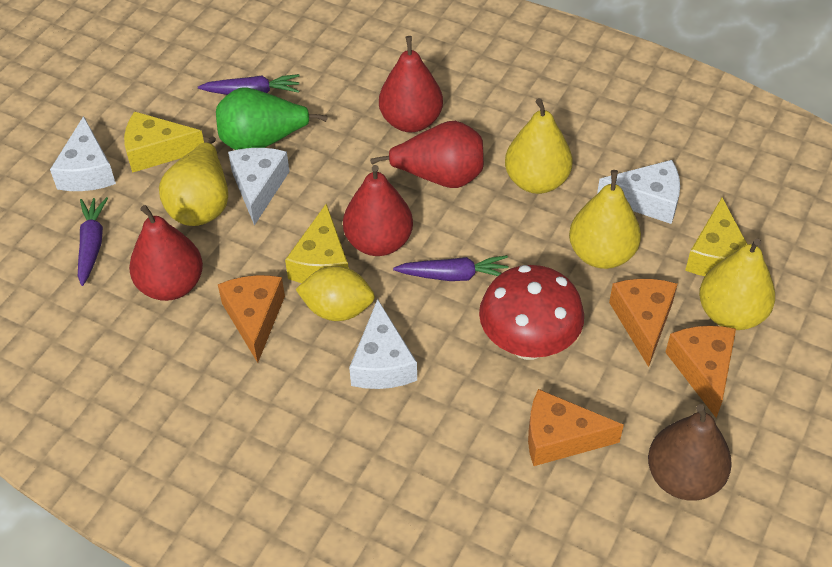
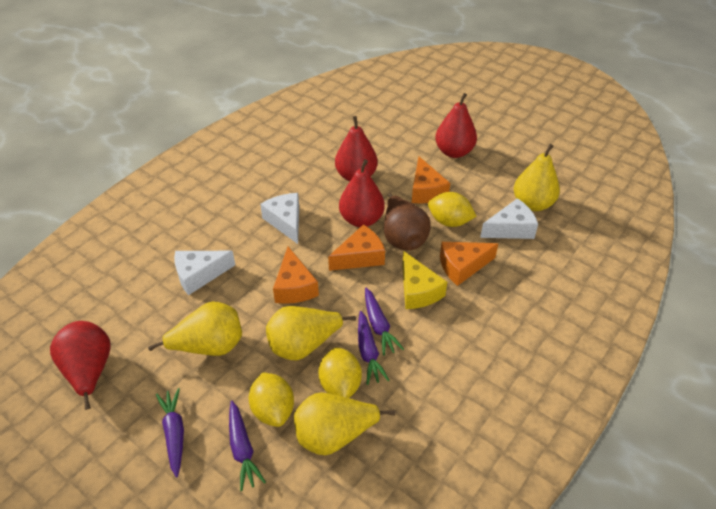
green pear: [216,87,328,150] = 1 -> none = 0
purple carrot: [78,197,108,286] [198,74,299,95] [393,255,509,281] = 3 -> [156,388,184,477] [229,401,266,491] [358,311,389,385] [365,288,404,356] = 4
red mushroom: [479,265,584,360] = 1 -> none = 0
white cheese: [50,116,116,191] [228,148,290,226] [349,299,417,389] [597,160,680,224] = 4 -> [174,251,235,295] [260,193,299,244] [480,198,538,239] = 3
yellow cheese: [124,111,204,173] [285,204,348,283] [685,197,747,276] = 3 -> [402,251,447,309] = 1
yellow lemon: [295,266,375,321] = 1 -> [249,372,294,427] [318,348,362,398] [428,192,477,227] = 3

